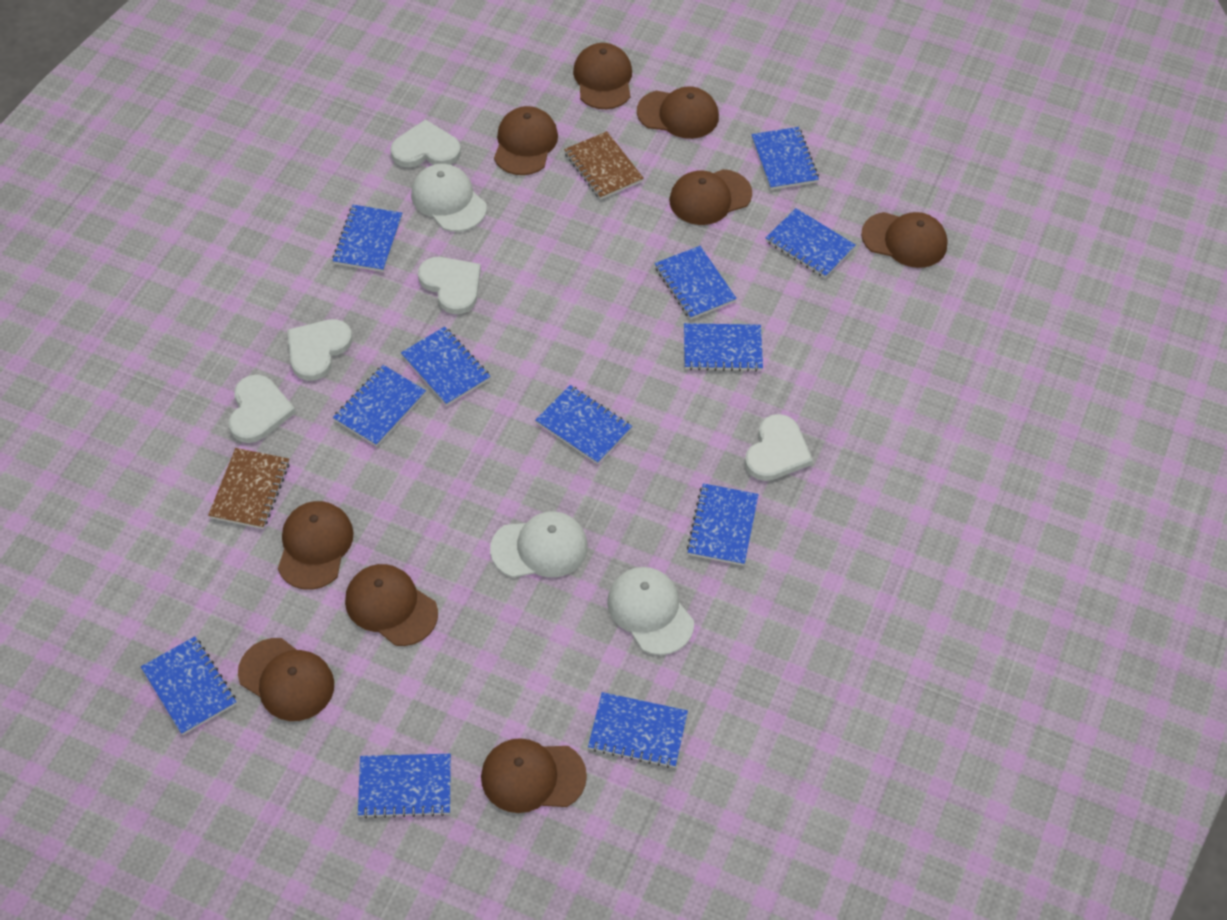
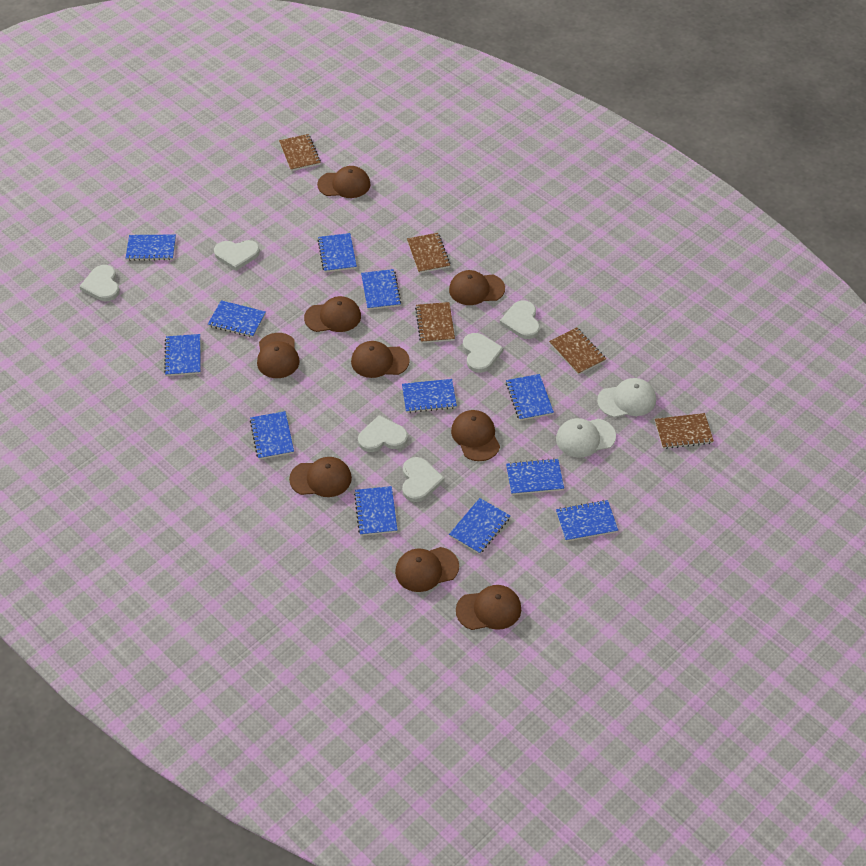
brown notebook: [208,448,290,529] [564,131,644,200] = 2 -> [279,134,321,171] [407,233,451,273] [415,302,455,343] [549,327,606,375] [655,413,714,449] = 5
white cap: [411,164,487,232] [490,511,588,578] [607,567,694,655] = 3 -> [556,418,616,458] [597,378,656,417] = 2
white heart: [229,374,296,443] [287,319,352,381] [390,119,461,167] [418,257,481,314] [745,414,813,481] = 5 -> [79,265,120,301] [214,240,260,271] [358,415,408,452] [402,457,445,502] [463,333,504,373] [500,300,540,339] = 6

